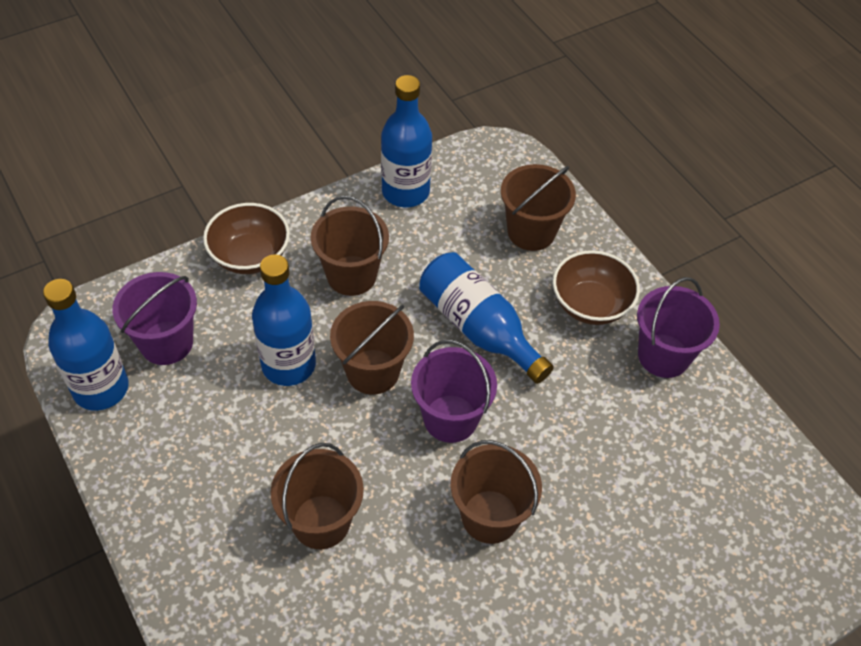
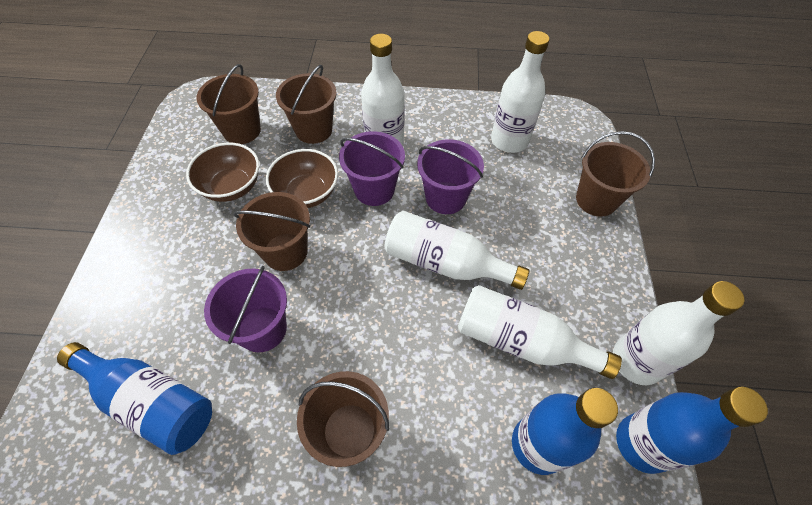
blue bottle: [43,279,129,411] [252,254,316,386] [381,75,432,207] [419,252,554,384] = 4 -> [57,342,212,455] [512,388,618,475] [616,386,768,474] = 3
white bottle: none = 0 -> [361,34,405,146] [384,211,529,290] [458,285,622,379] [491,31,550,153] [613,281,745,385] = 5

